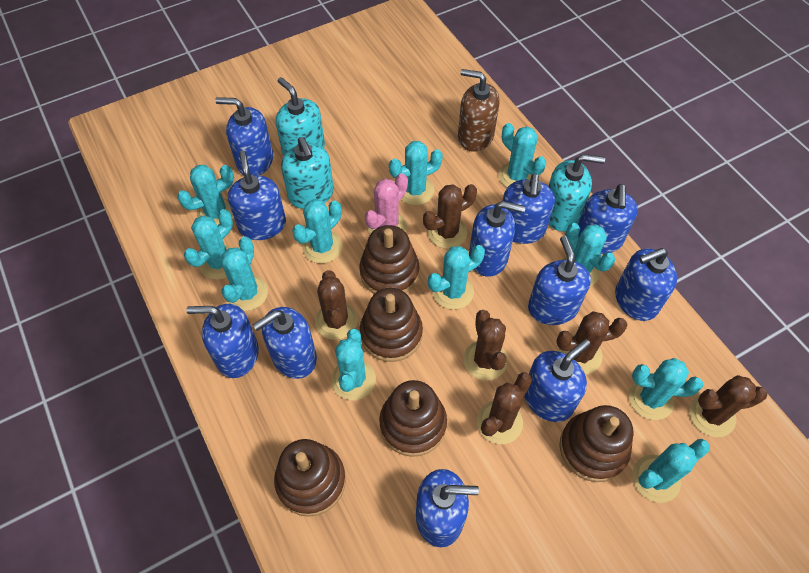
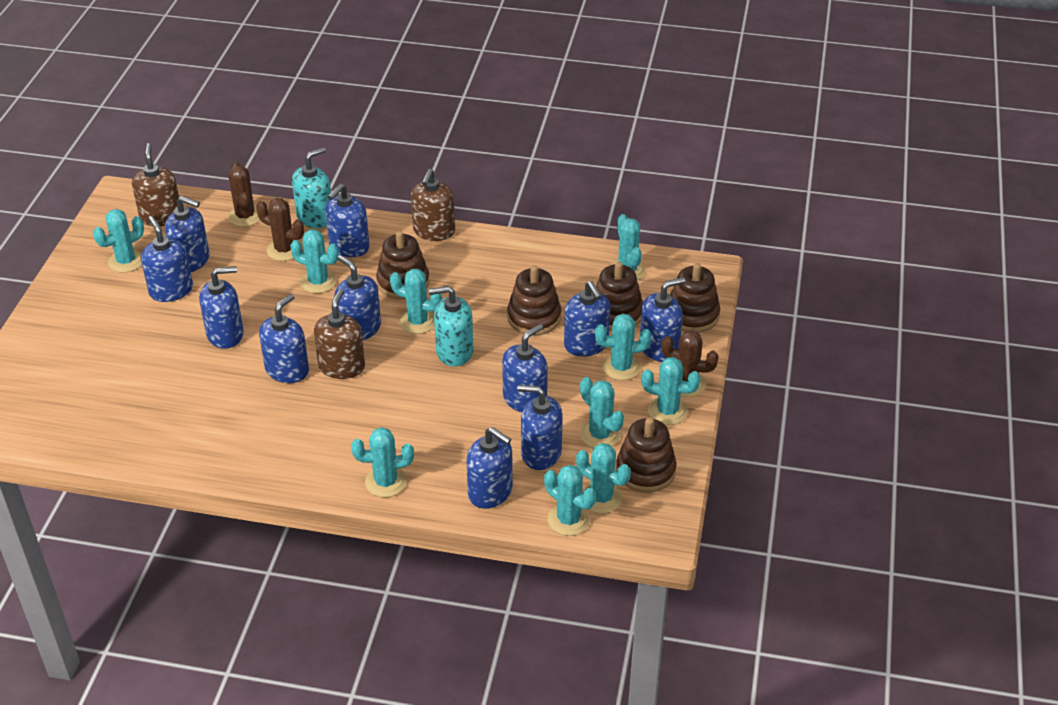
brown cactus: [315,270,358,340] [423,184,477,249] [463,310,507,380] [477,372,532,444] [556,311,627,374] [689,375,767,437] = 6 -> [228,161,260,227] [256,198,304,261] [661,330,719,397] = 3
brown soap dispenser: [458,69,500,152] = 1 -> [132,143,179,226] [314,289,365,379] [411,169,455,241] = 3
pink cactus: [365,173,408,234] = 1 -> none = 0
turquoise cactus: [177,165,234,226] [184,209,233,280] [221,236,268,311] [292,199,342,263] [331,329,376,400] [389,141,443,205] [428,245,485,310] [499,123,546,188] [562,223,615,286] [629,358,703,420] [633,439,710,503] = 11 -> [93,209,144,273] [290,229,339,293] [351,427,414,497] [390,269,442,334] [544,465,596,536] [576,443,631,514] [580,377,624,448] [595,314,652,380] [611,214,646,280] [641,357,701,425] = 10
turquoise soap dispenser: [276,77,325,157] [281,137,334,209] [548,154,605,232] = 3 -> [292,147,331,228] [428,286,473,366] = 2

